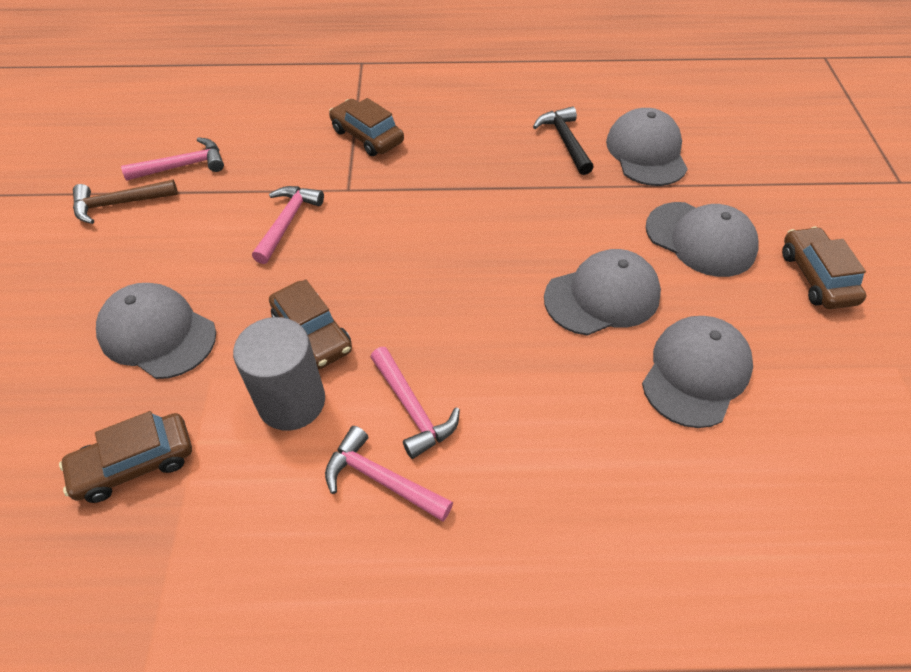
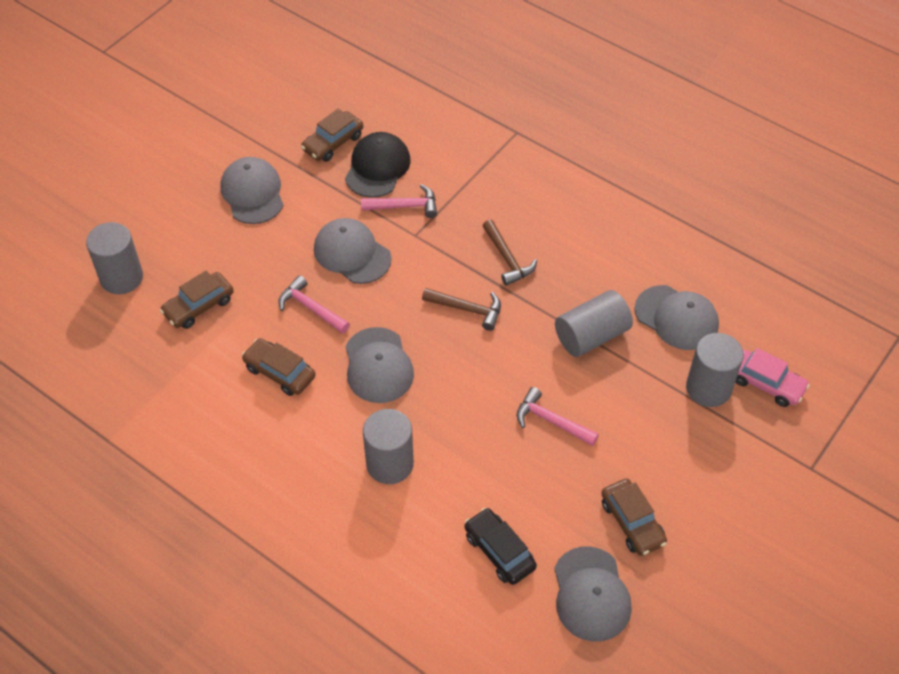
black cap: none = 0 -> [345,132,411,198] = 1
black car: none = 0 -> [465,508,537,585] = 1
black hammer: [533,106,594,175] = 1 -> none = 0
brown hammer: [73,180,178,224] = 1 -> [422,288,501,331] [483,220,537,286] = 2
grey cylinder: [233,317,325,431] = 1 -> [86,222,143,294] [363,409,414,484] [555,290,633,357] [686,333,744,407] = 4
pink car: none = 0 -> [736,348,810,407] = 1
pink hammer: [121,137,224,181] [252,186,324,264] [325,426,453,521] [370,347,460,459] = 4 -> [278,275,350,334] [361,184,437,218] [517,387,599,446] = 3

